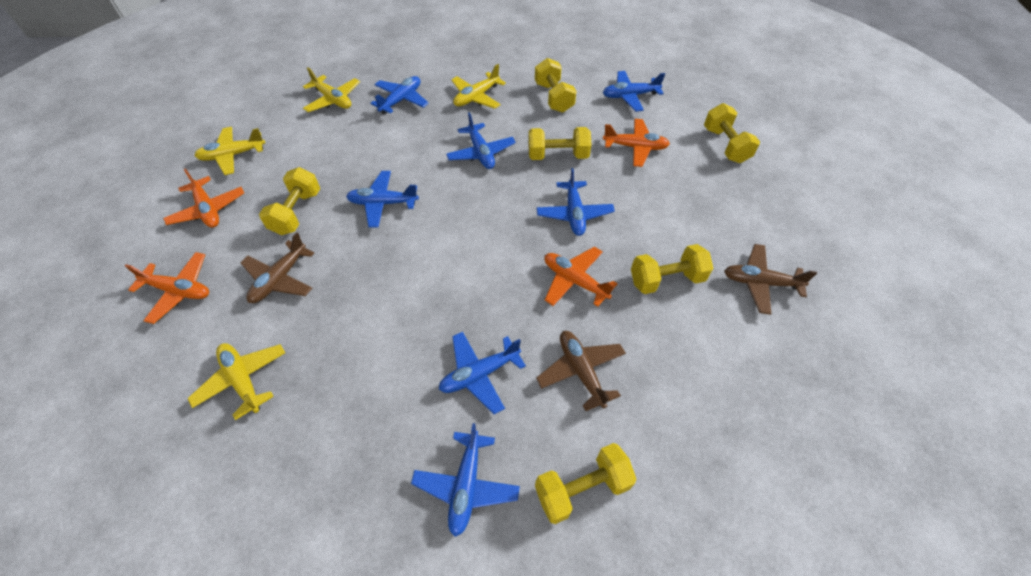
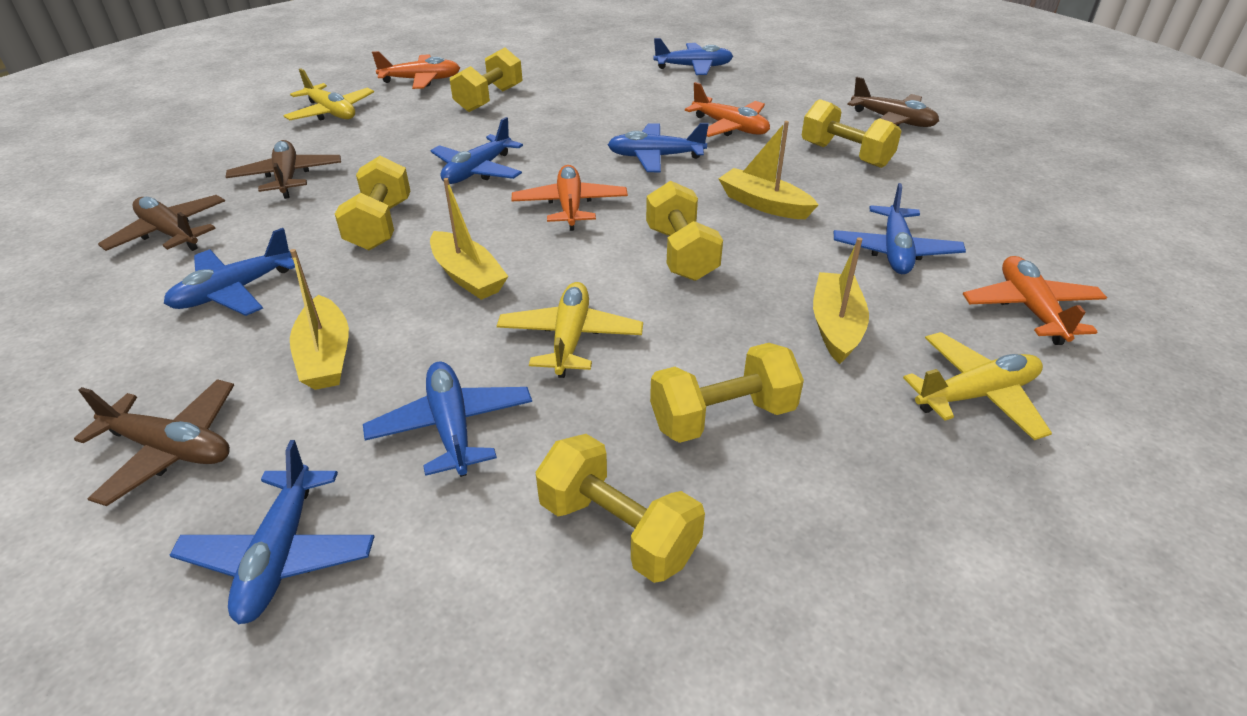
brown plane: [240,233,314,303] [536,331,626,411] [724,244,817,315] = 3 -> [74,379,234,506] [98,195,225,251] [226,140,341,199] [847,77,939,127] = 4
yellow boat: none = 0 -> [290,249,349,390] [430,178,508,300] [718,121,818,219] [813,237,869,364] = 4
yellow plane: [188,343,285,420] [194,127,265,175] [303,68,360,112] [451,64,506,109] = 4 -> [283,68,374,121] [497,282,643,378] [903,332,1052,440] = 3

